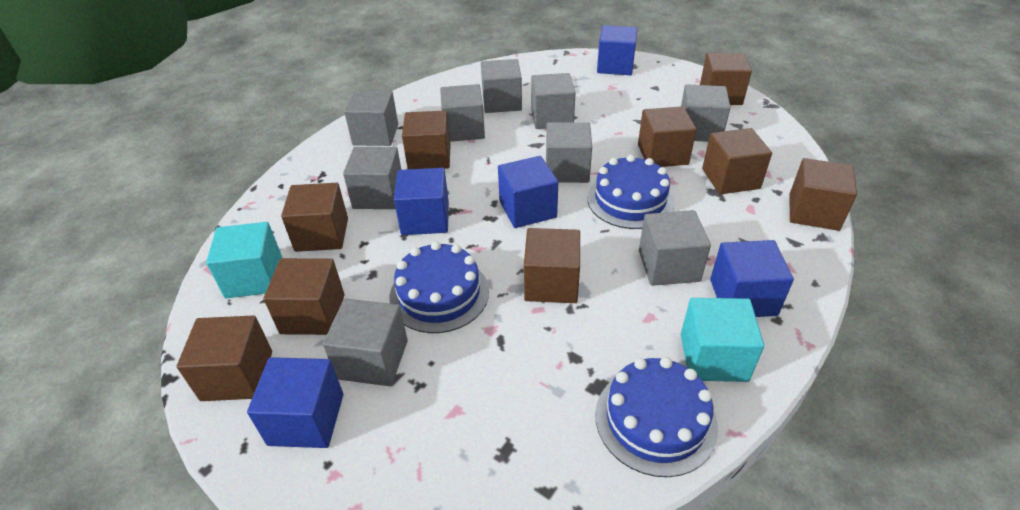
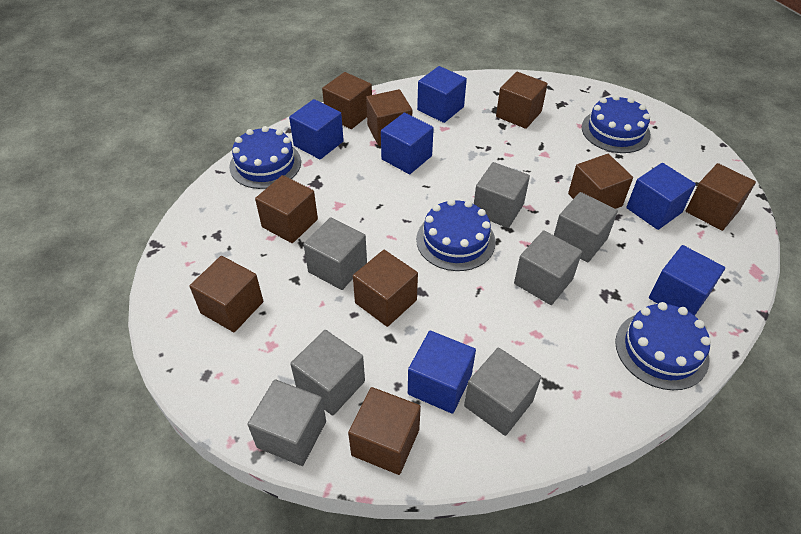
blue cake: [389,241,489,333] [587,155,675,229] [595,357,718,477] = 3 -> [229,126,301,189] [416,199,496,271] [582,95,651,153] [615,302,711,390] = 4
blue cube: [247,357,343,448] [394,168,449,235] [498,156,558,228] [597,25,637,75] [710,240,794,317] = 5 -> [289,99,344,159] [381,113,434,174] [408,331,476,414] [417,66,467,123] [626,163,696,230] [649,245,725,316] = 6
grey cube: [323,299,408,386] [343,147,401,209] [344,90,398,146] [440,84,485,142] [481,59,522,113] [531,73,576,129] [546,122,592,183] [639,210,711,286] [681,84,731,142] = 9 -> [247,379,326,466] [290,330,365,416] [303,217,367,290] [464,348,541,436] [474,162,530,228] [514,230,582,305] [554,192,618,262] = 7
turquoise cube: [206,222,282,298] [681,298,764,382] = 2 -> none = 0

